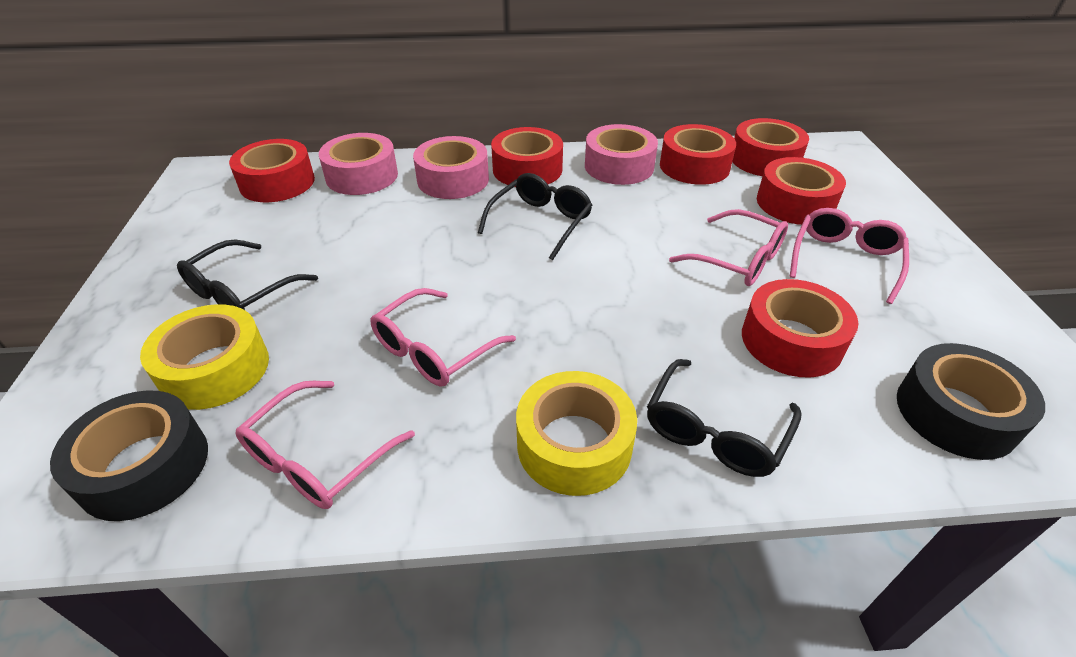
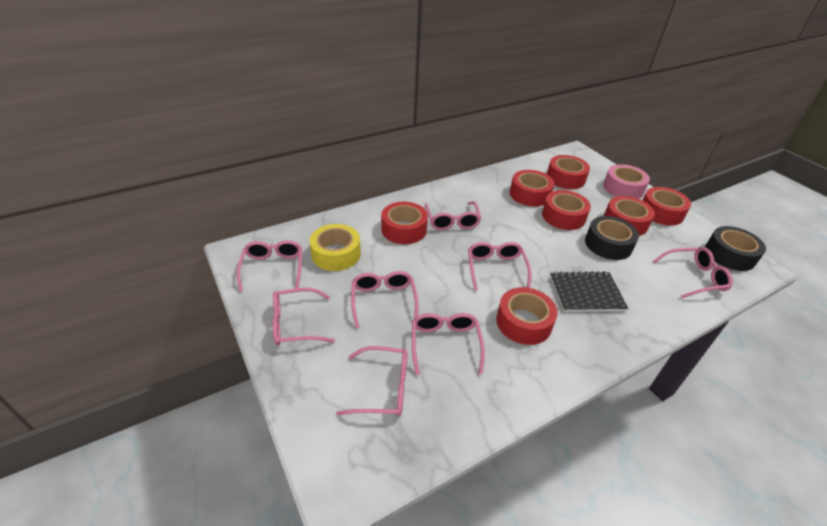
black glasses: [177,240,318,310] [478,173,593,260] [647,359,802,477] = 3 -> none = 0
black notebook: none = 0 -> [550,271,628,312] = 1
pink glasses: [236,381,415,509] [370,288,516,387] [669,209,788,286] [790,208,909,304] = 4 -> [237,240,302,292] [273,288,335,346] [336,346,408,416] [351,271,419,328] [412,313,485,375] [425,201,481,230] [468,242,531,291] [653,247,733,298] = 8
pink tape: [319,133,398,195] [413,136,489,199] [585,124,658,185] = 3 -> [603,164,650,199] = 1
red tape: [229,139,315,202] [491,127,563,187] [660,124,736,185] [732,118,809,176] [742,279,858,378] [757,157,846,225] = 6 -> [381,202,428,244] [496,287,558,345] [510,170,554,207] [542,190,591,230] [547,155,590,189] [604,196,655,236] [642,187,691,226] = 7
yellow tape: [140,304,269,410] [516,371,637,496] = 2 -> [309,224,361,271] = 1

